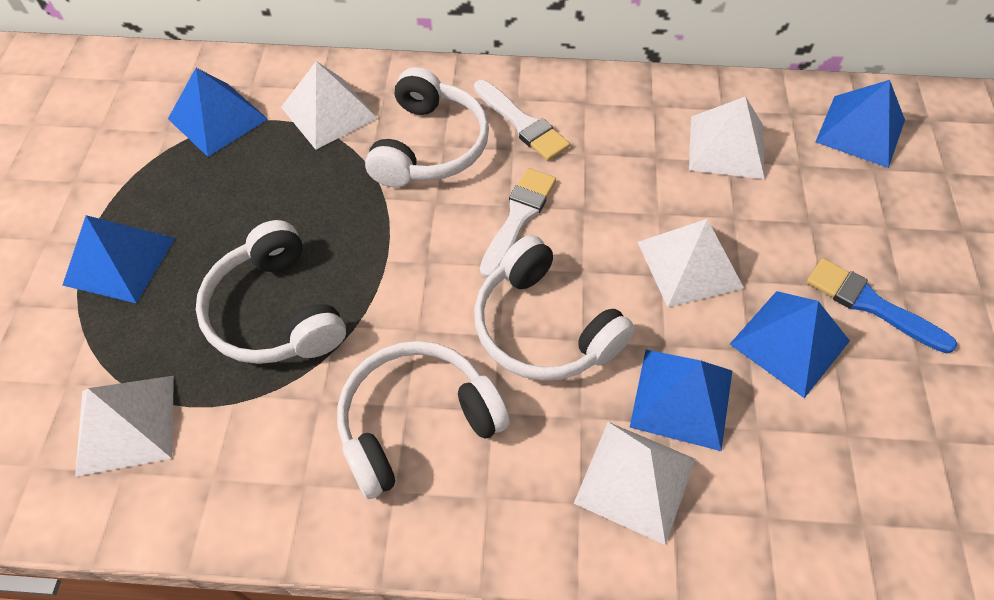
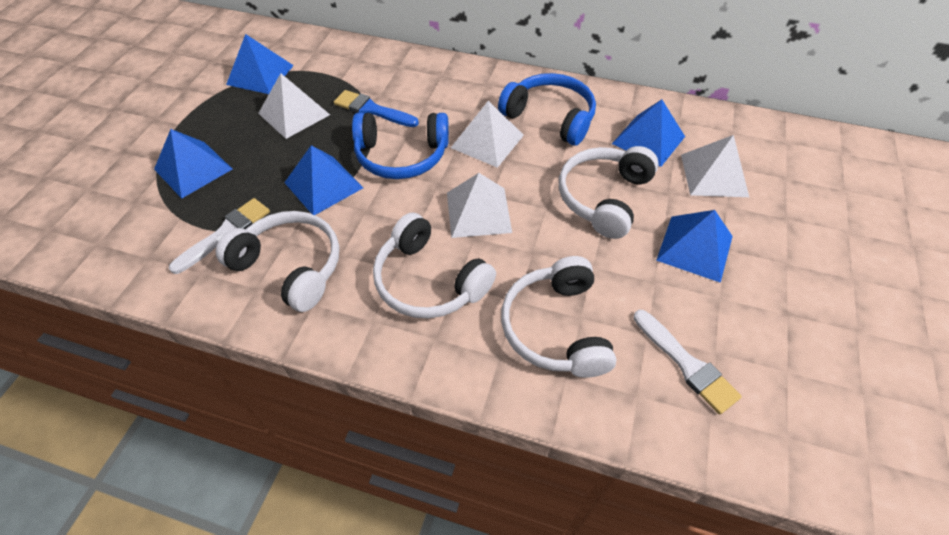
blue headphones: none = 0 -> [352,112,449,179] [498,73,596,146] = 2
white pyramid: [75,376,174,477] [281,61,378,150] [574,422,695,545] [638,219,744,307] [689,96,765,179] = 5 -> [258,73,330,139] [447,173,512,238] [451,101,524,168] [681,135,749,197] = 4

